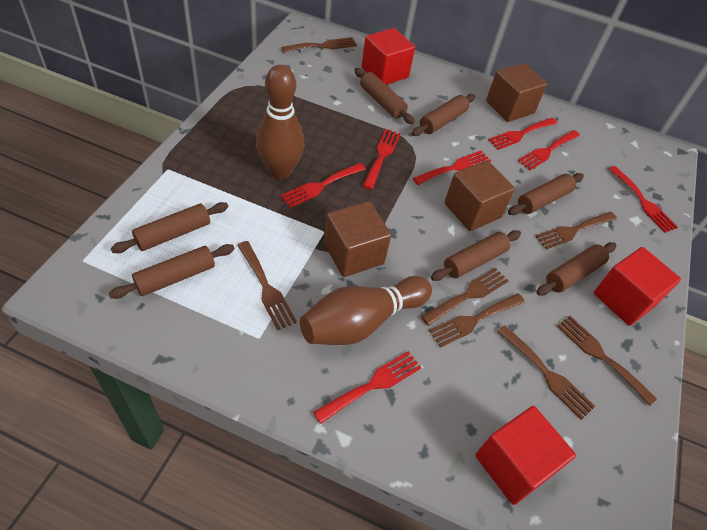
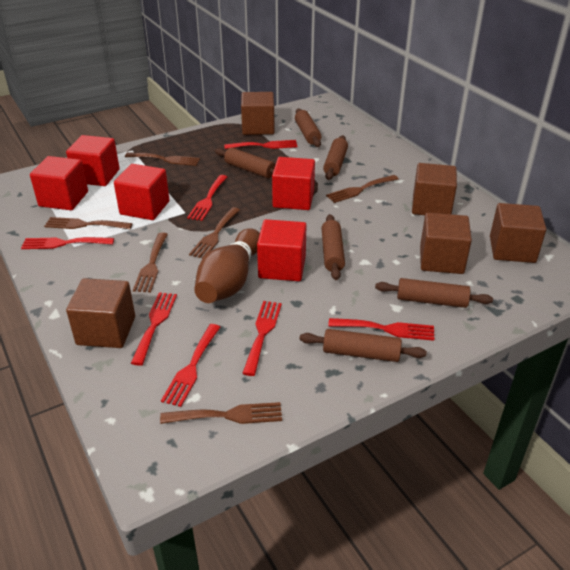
brown bowling pin: [256,65,304,179] [300,276,432,345] = 2 -> [194,228,260,303] = 1
brown cube: [324,201,391,277] [444,160,515,231] [486,63,547,122] = 3 -> [66,278,135,348] [241,92,275,135] [412,163,457,215] [420,213,472,274] [490,203,546,263] = 5
brown fork: [237,241,297,330] [281,37,357,53] [421,268,508,326] [429,293,525,348] [498,325,595,420] [535,212,617,250] [557,316,657,406] = 7 -> [44,217,133,229] [125,152,200,166] [133,232,168,292] [160,402,282,424] [189,207,240,258] [326,175,399,203] = 6
brown rolling pin: [109,244,235,299] [111,202,228,253] [354,68,415,124] [412,94,476,136] [431,230,521,281] [508,173,584,215] [536,242,616,296] = 7 -> [215,148,275,178] [295,108,322,147] [299,329,427,362] [322,214,345,280] [323,135,348,180] [375,278,493,308] = 6
red cube: [361,28,415,85] [475,406,576,505] [594,247,681,326] = 3 -> [30,156,88,210] [66,135,120,186] [114,164,170,220] [257,219,307,281] [272,157,315,210] = 5

